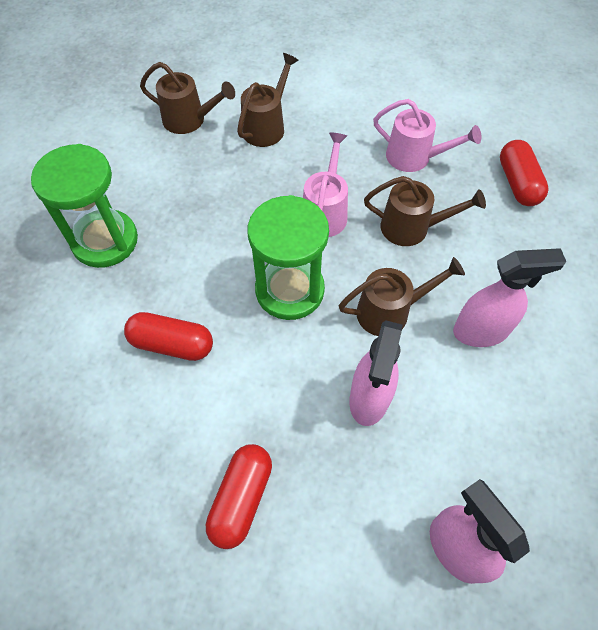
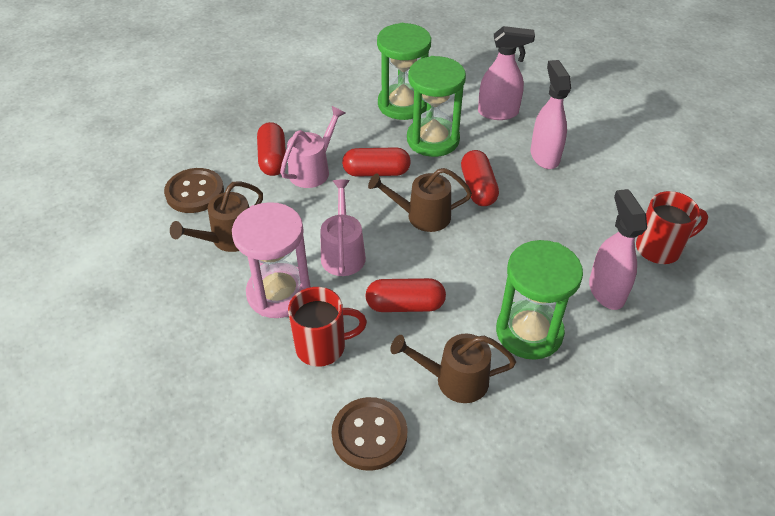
brown button: none = 0 -> [164,168,224,213] [331,397,408,471] = 2
brown watering can: [140,62,235,134] [237,53,299,147] [339,257,465,336] [364,176,486,246] = 4 -> [170,181,263,252] [368,168,472,232] [391,334,516,403] = 3
green hourglass: [31,144,138,268] [248,195,329,320] = 2 -> [377,23,431,120] [407,56,466,157] [496,240,583,360] = 3
pink hourglass: none = 0 -> [232,202,311,318] = 1
red capsule: [124,312,213,361] [206,444,272,549] [500,140,549,206] = 3 -> [257,122,286,176] [342,147,411,176] [366,278,446,312] [461,150,499,206] = 4
red mug: none = 0 -> [288,287,367,367] [636,191,708,264] = 2

